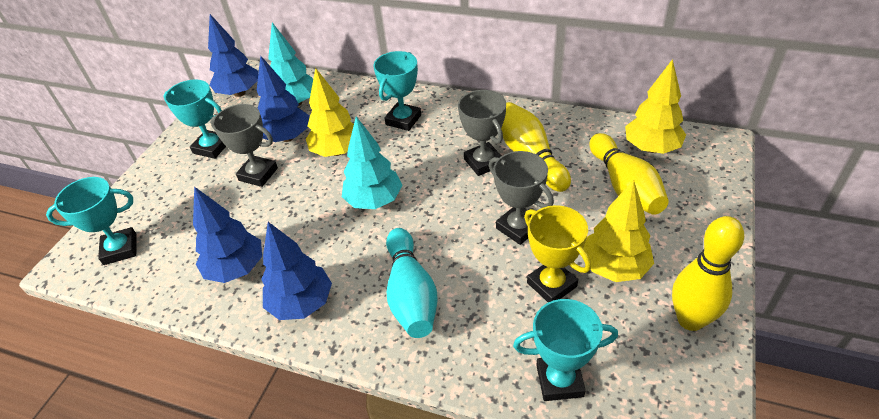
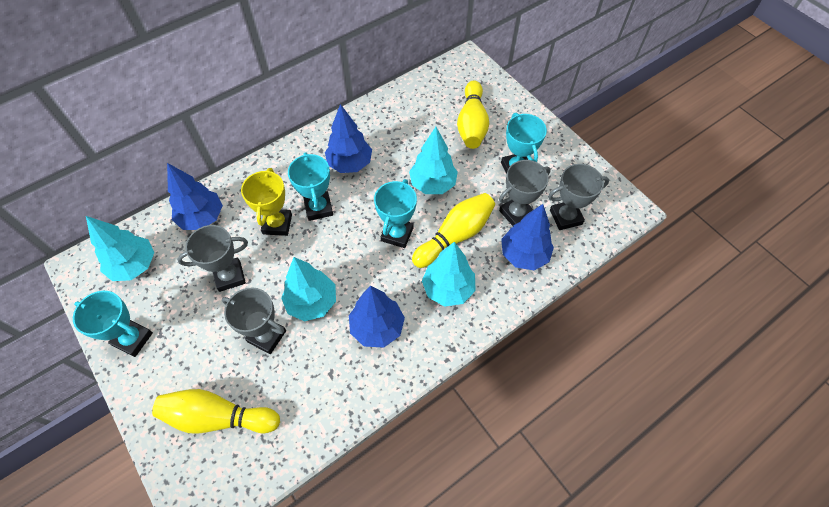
grey trophy: [210,104,278,187] [458,90,506,176] [489,151,554,245] = 3 -> [177,225,248,292] [222,287,286,354] [499,160,551,226] [548,164,609,230] = 4
turquoise bowling pin: [386,228,438,338] = 1 -> none = 0
turquoise tree: [268,22,313,106] [342,116,402,209] = 2 -> [86,216,154,281] [281,257,336,321] [409,127,458,194] [422,242,476,307] = 4
yellow tree: [306,68,354,157] [583,180,654,282] [625,59,686,154] = 3 -> none = 0

